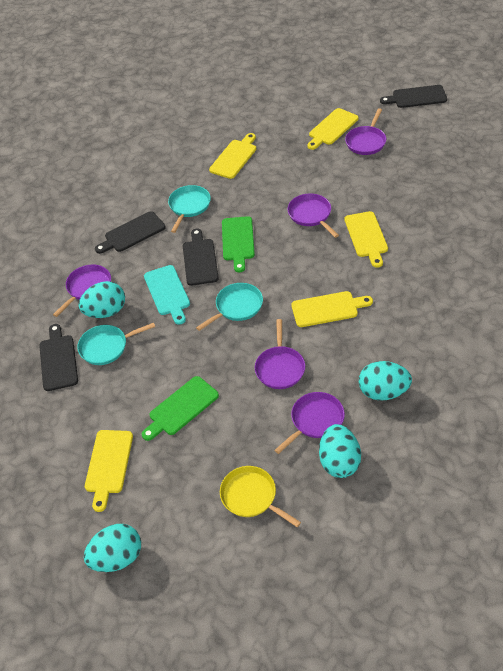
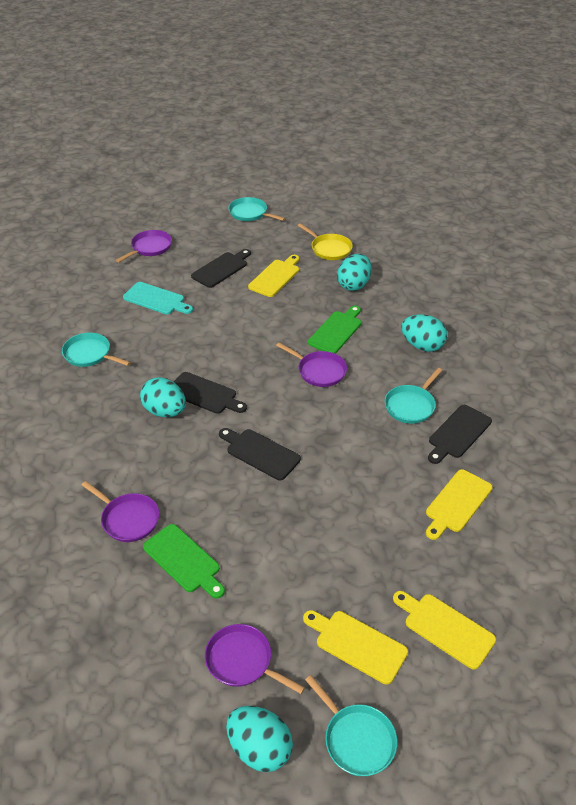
purple pan: [53,265,111,317] [255,319,305,389] [274,392,345,454] [287,194,339,238] [345,108,386,155] = 5 -> [82,481,159,542] [116,230,172,262] [205,624,305,694] [276,343,347,387] = 4
turquoise pan: [77,323,155,365] [168,185,211,233] [196,283,263,331] = 3 -> [62,333,131,367] [228,197,285,221] [305,675,397,776] [385,368,442,424] = 4
yellow cutting board: [85,430,133,512] [209,133,256,179] [291,291,373,327] [307,108,359,150] [345,211,388,268] = 5 -> [248,255,299,297] [303,610,408,685] [393,591,496,670] [426,469,493,540] = 4

